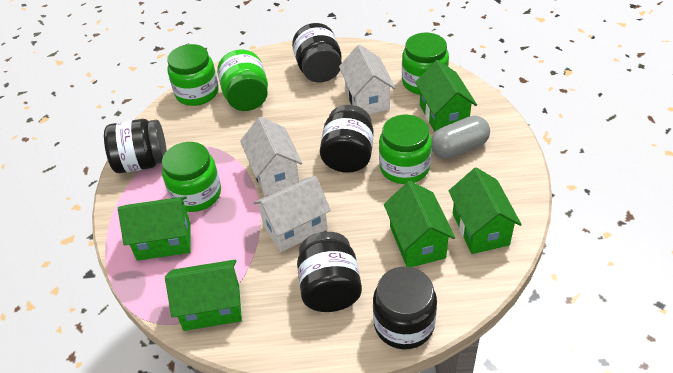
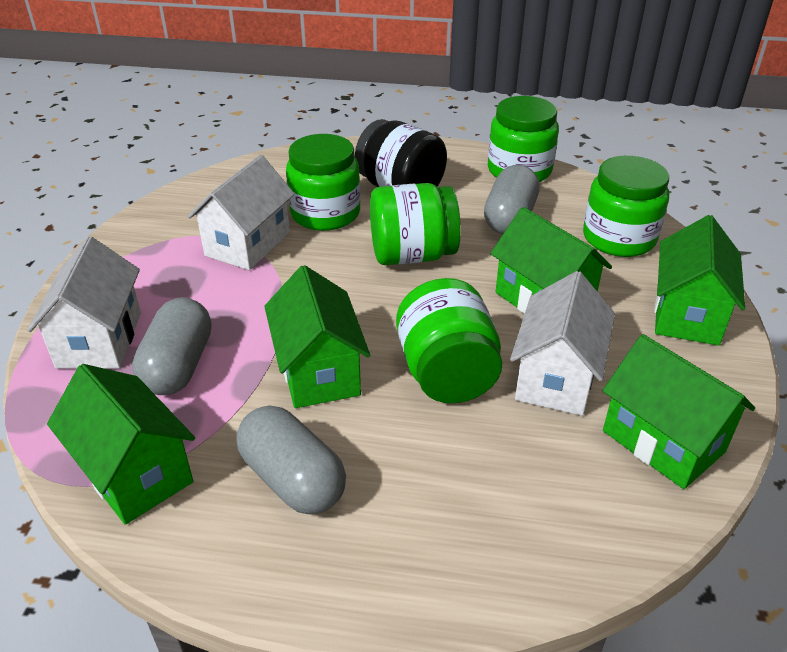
black jar: [104,119,167,173] [292,23,342,82] [297,232,362,312] [320,105,374,173] [373,267,437,349] = 5 -> [355,119,447,187] = 1
grey capsule: [431,116,490,159] = 1 -> [132,297,212,395] [236,406,346,514] [484,165,540,234] = 3

